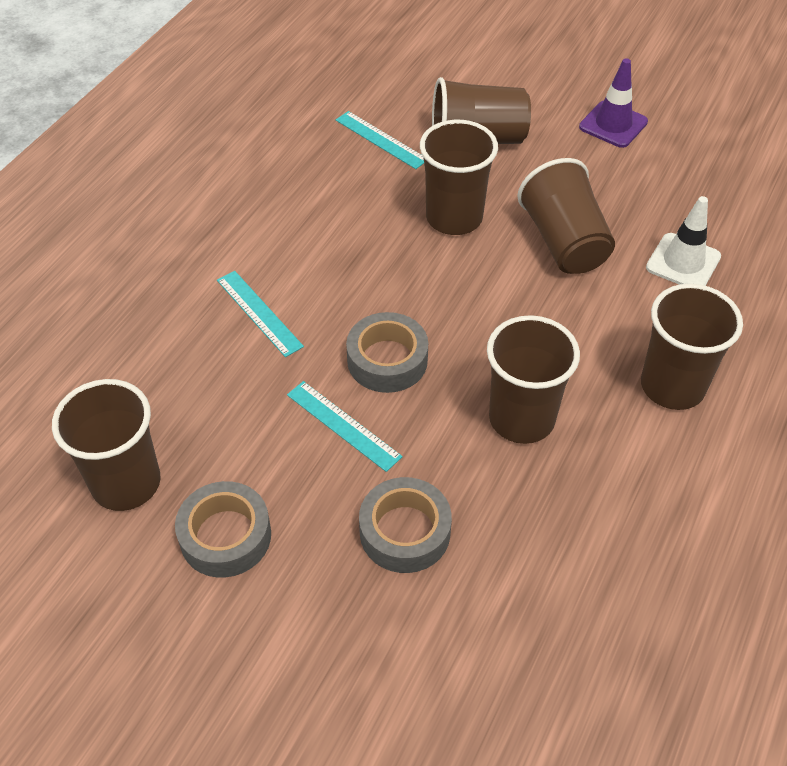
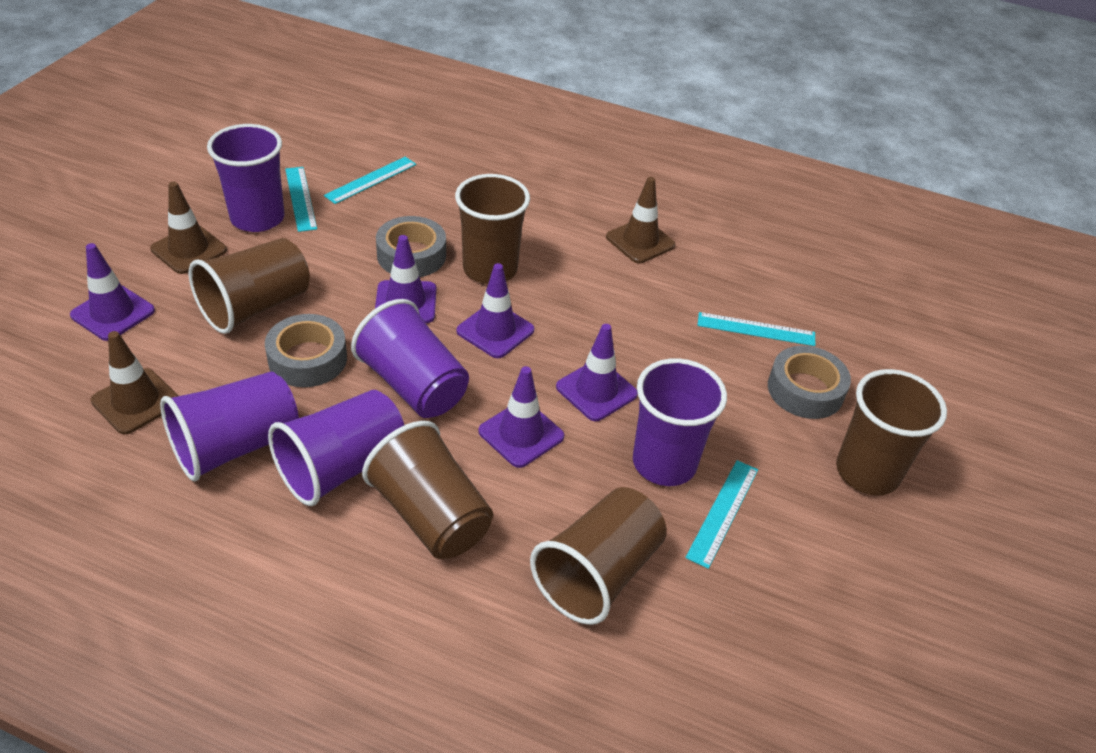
brown cup: [52,379,161,511] [420,120,498,235] [432,77,531,144] [487,315,580,444] [517,158,615,274] [641,284,743,410] = 6 -> [189,238,310,334] [362,421,493,559] [455,174,530,284] [530,487,667,625] [836,369,947,496] = 5
brown traffic cone: none = 0 -> [91,331,178,434] [150,182,227,274] [606,177,675,263] = 3
purple cup: none = 0 -> [160,372,299,482] [207,124,285,232] [268,390,404,506] [351,299,469,418] [633,358,727,486] = 5
purple traffic cone: [579,58,648,148] = 1 -> [70,243,155,341] [375,235,436,323] [456,263,534,358] [478,366,564,468] [556,324,638,421] = 5
turquoise ruler: [217,271,304,357] [287,381,403,472] [336,111,424,169] = 3 -> [285,167,317,232] [324,157,416,204] [685,460,758,569] [697,312,815,346] = 4
white traffic cone: [646,196,721,286] = 1 -> none = 0

